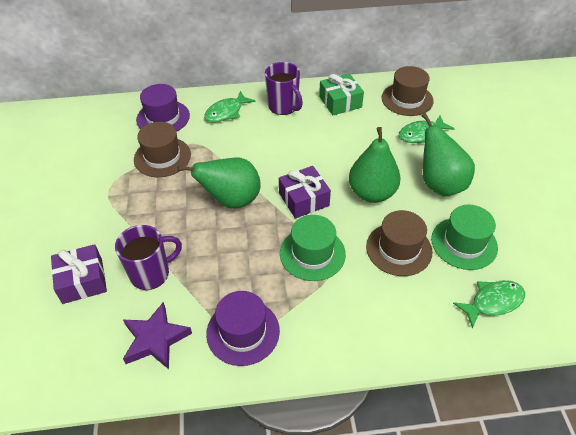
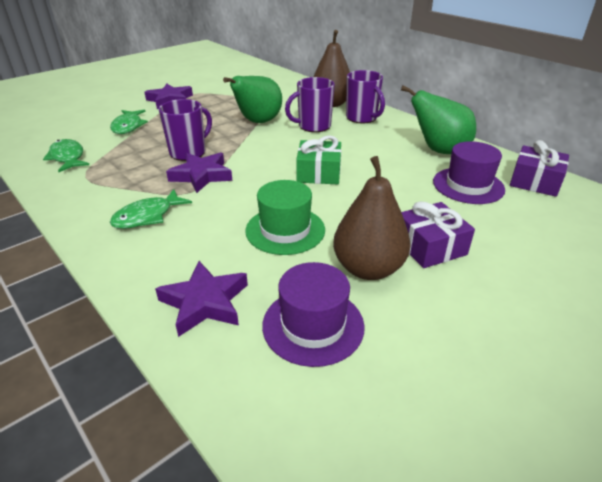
brown hat: [134,122,191,177] [366,210,432,276] [382,66,434,116] = 3 -> none = 0
brown pear: none = 0 -> [313,30,350,107] [333,156,411,280] = 2
green hat: [280,215,346,281] [431,205,498,270] = 2 -> [245,180,325,255] = 1
green pear: [178,158,261,209] [349,127,401,203] [422,113,475,196] = 3 -> [223,76,282,123] [401,86,476,154] = 2
purple mug: [115,225,182,290] [265,62,303,115] = 2 -> [159,99,212,161] [285,77,335,132] [346,70,385,123] = 3
purple star: [123,302,192,369] = 1 -> [144,84,193,109] [155,261,248,337] [166,152,232,193] = 3

